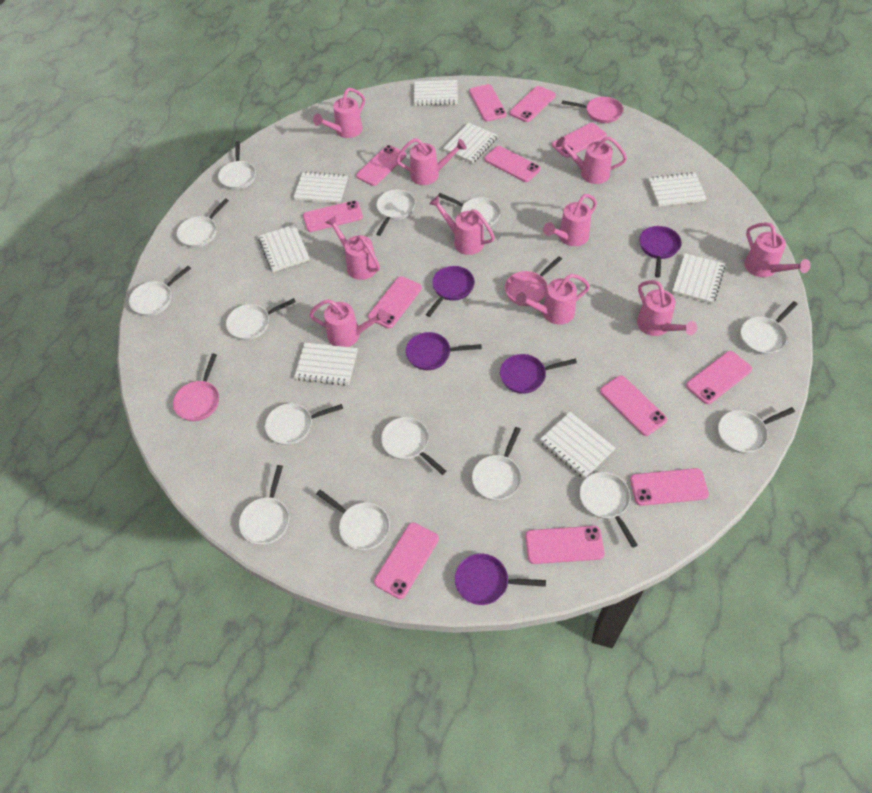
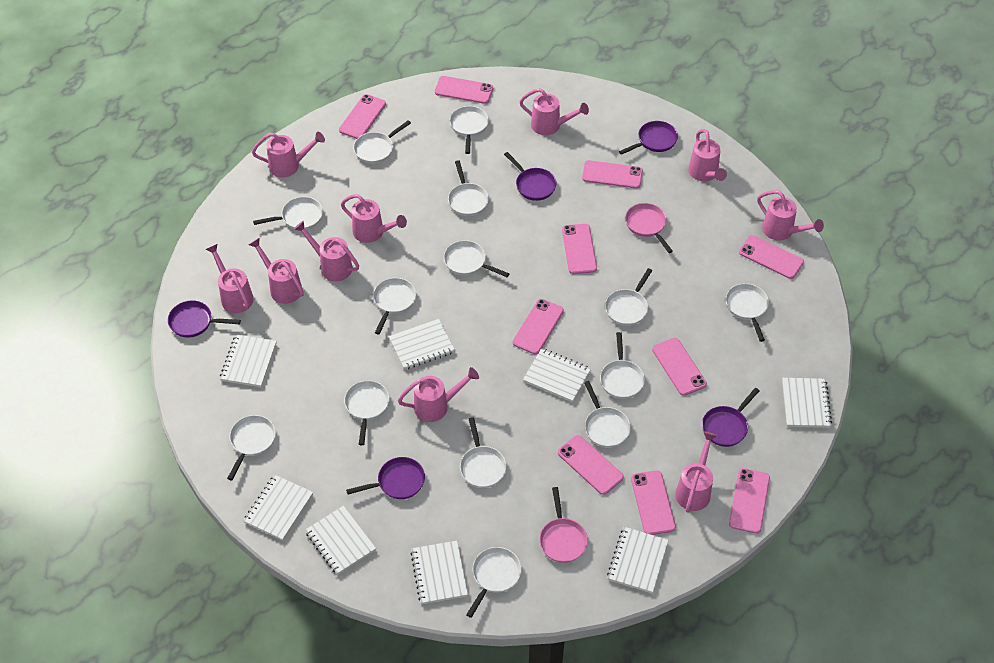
pink pan: [173,353,219,421] [505,256,562,306] [562,97,623,123] = 3 -> [539,487,588,563] [625,203,673,253] = 2
pink phone: [303,200,363,232] [356,145,406,186] [368,276,422,329] [374,522,439,599] [469,84,507,122] [485,146,541,182] [510,86,556,122] [525,526,605,564] [552,123,607,158] [600,375,667,436] [630,468,709,506] [686,351,752,404] = 12 -> [339,94,386,139] [435,76,493,104] [513,299,564,354] [558,435,624,495] [562,224,597,274] [582,160,643,188] [631,470,676,535] [652,338,707,396] [729,468,770,534] [739,235,804,279] = 10

